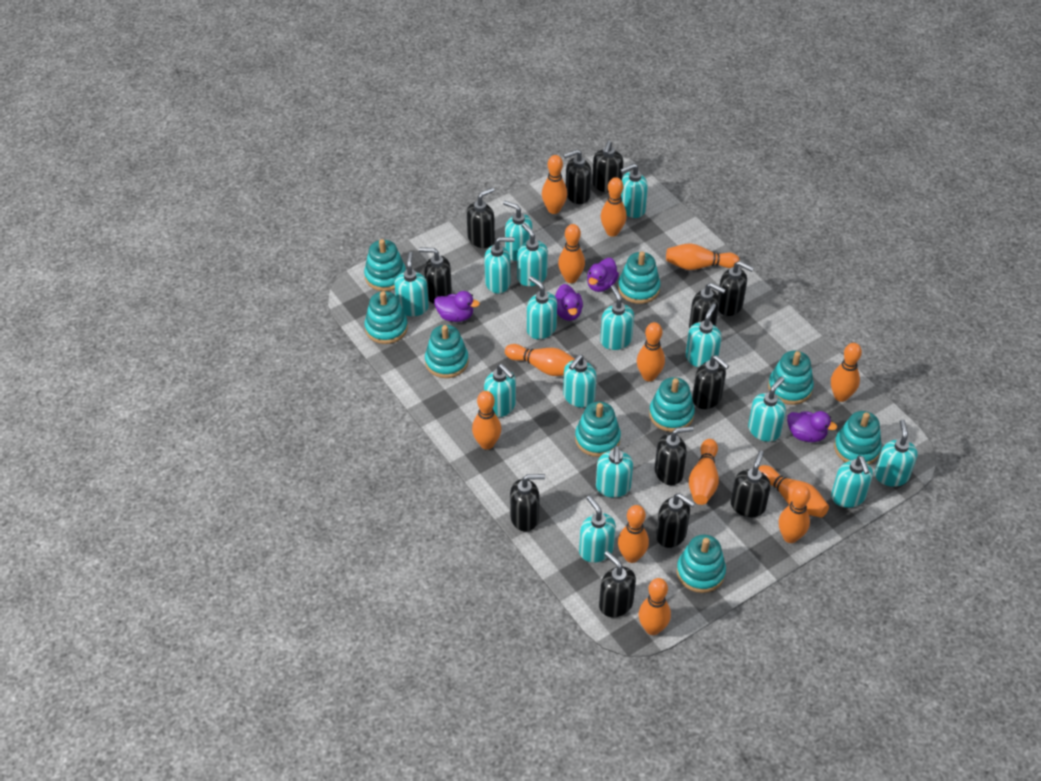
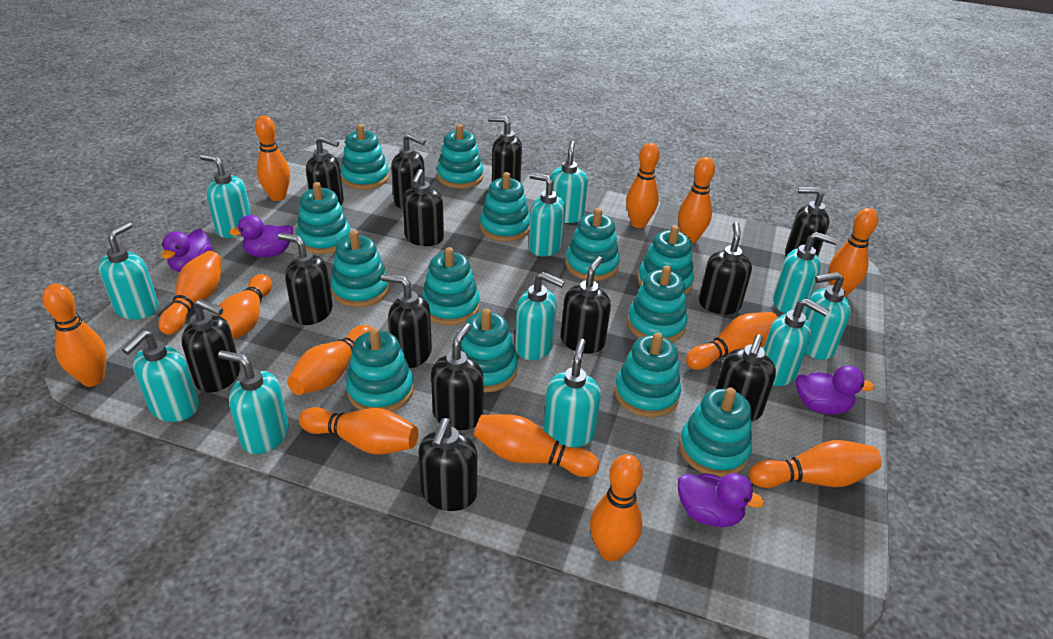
black soap dispenser: [419,248,452,304] [467,187,495,248] [510,474,545,532] [563,150,592,204] [592,141,624,192] [599,551,636,617] [655,426,693,486] [656,493,695,548] [689,283,726,329] [692,355,729,409] [718,261,754,316] [731,450,771,517] = 12 -> [182,299,240,393] [278,233,333,325] [306,136,344,205] [381,274,432,368] [391,133,426,209] [403,169,444,246] [418,418,477,511] [431,323,484,430] [488,116,522,182] [561,256,611,353] [699,222,752,315] [716,334,776,422] [785,187,829,256] = 13
turquoise soap dispenser: [394,252,429,316] [484,237,515,294] [484,364,516,417] [503,201,532,261] [517,223,548,286] [527,276,557,339] [563,354,596,408] [579,496,616,563] [596,446,633,498] [600,285,634,350] [620,163,648,218] [686,304,722,368] [748,377,786,442] [831,456,873,508] [875,419,917,487] = 15 -> [98,222,159,319] [122,330,199,422] [200,154,251,238] [218,350,289,454] [515,272,565,360] [529,173,565,257] [544,339,601,447] [550,140,588,223] [764,298,829,386] [773,232,838,314] [804,272,851,360] = 11
turquoise stacking toy: [364,239,406,291] [365,291,408,344] [425,325,469,378] [575,402,621,457] [618,251,660,304] [649,377,695,432] [677,534,726,593] [768,351,814,405] [834,411,882,465] = 9 -> [296,182,350,254] [331,230,390,307] [341,124,389,190] [346,327,414,412] [422,247,480,325] [437,124,483,189] [461,308,518,392] [480,172,530,242] [565,208,620,281] [615,332,681,418] [627,265,687,342] [638,225,694,295] [679,387,752,477] = 13

